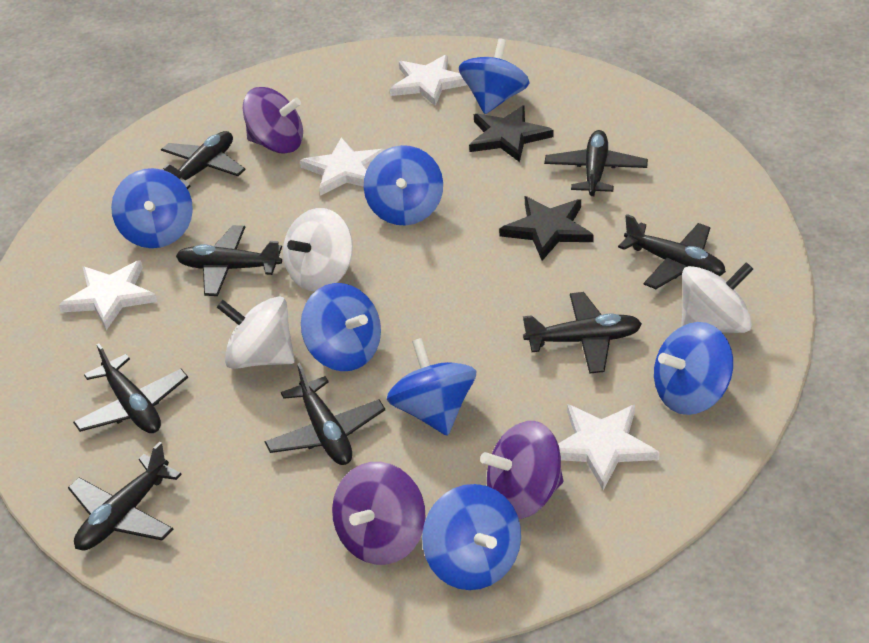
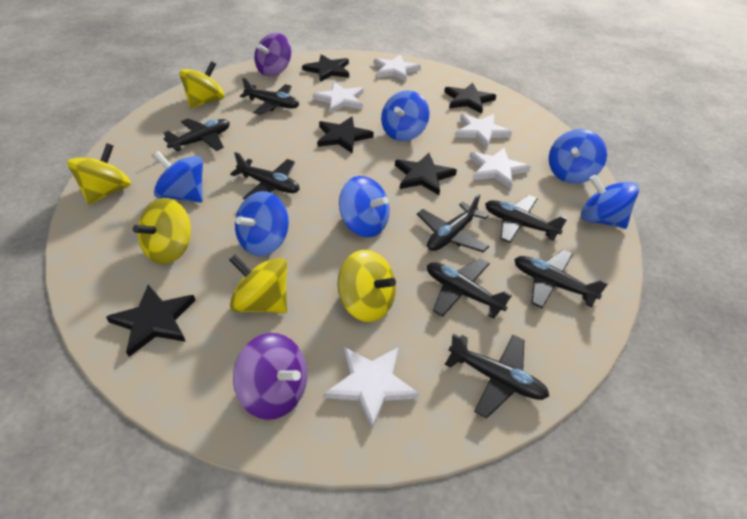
black star: [469,105,553,162] [499,196,594,261] = 2 -> [106,285,196,357] [302,54,349,82] [317,117,374,153] [395,153,457,195] [444,83,496,114] = 5
blue spinning top: [111,168,193,248] [301,283,381,371] [364,145,443,226] [386,338,476,436] [422,484,521,590] [459,38,530,114] [654,322,733,415] = 7 -> [154,151,203,203] [235,191,289,256] [339,176,390,237] [381,90,429,141] [549,129,607,184] [581,175,639,229] = 6
purple spinning top: [243,87,303,154] [332,462,426,565] [480,421,563,519] = 3 -> [233,333,307,420] [254,33,291,76] = 2
white spinning top: [217,296,295,369] [283,208,353,291] [681,262,753,333] = 3 -> none = 0
white star: [59,260,157,330] [300,137,385,196] [390,54,467,106] [558,404,660,490] = 4 -> [313,82,364,113] [324,347,419,429] [374,55,421,82] [455,114,512,148] [469,148,531,189] = 5
yellow spinning top: none = 0 -> [67,143,131,205] [133,198,191,264] [179,61,225,108] [229,255,287,313] [337,250,396,322] = 5

